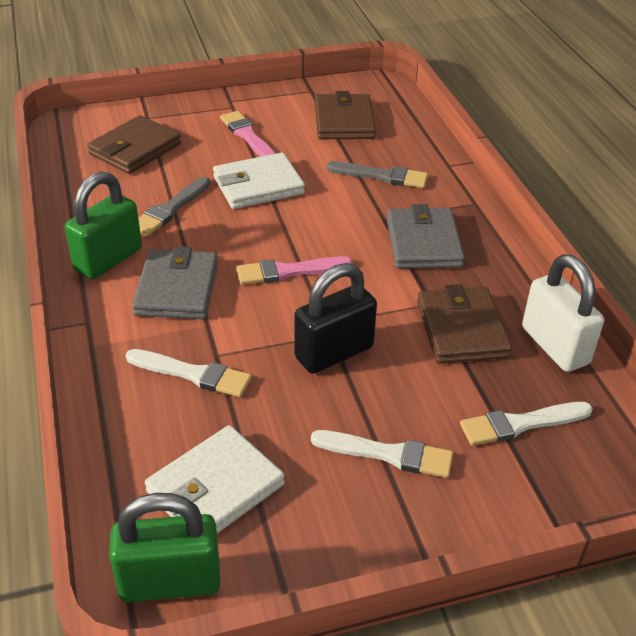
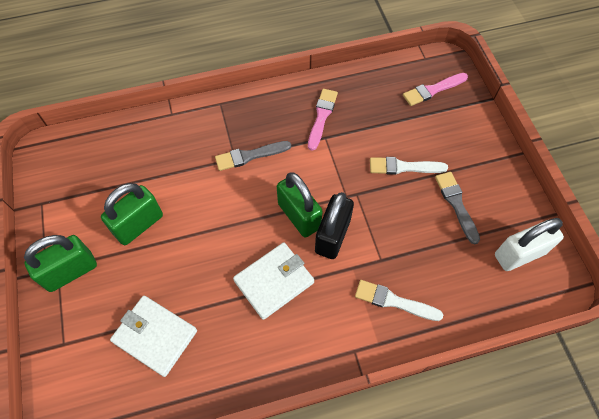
brown wallet: [87,115,181,174] [315,91,376,139] [417,284,512,364] = 3 -> none = 0
green padlock: [64,171,142,279] [109,493,220,602] = 2 -> [24,235,97,292] [101,183,163,245] [277,172,323,238] = 3
grey wallet: [132,246,218,319] [387,204,465,269] = 2 -> none = 0
white brush: [126,349,252,397] [311,430,453,478] [460,402,593,446] = 3 -> [355,280,443,321] [370,157,448,175] = 2

